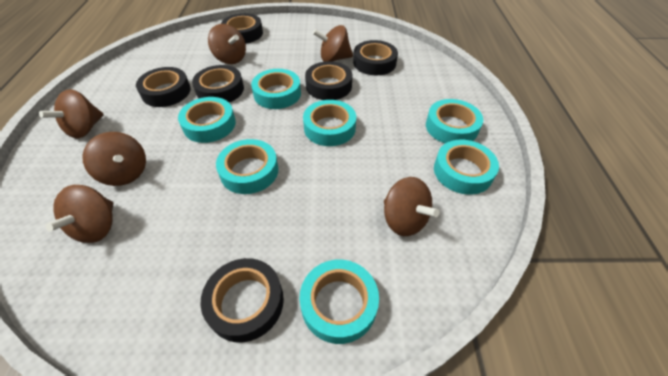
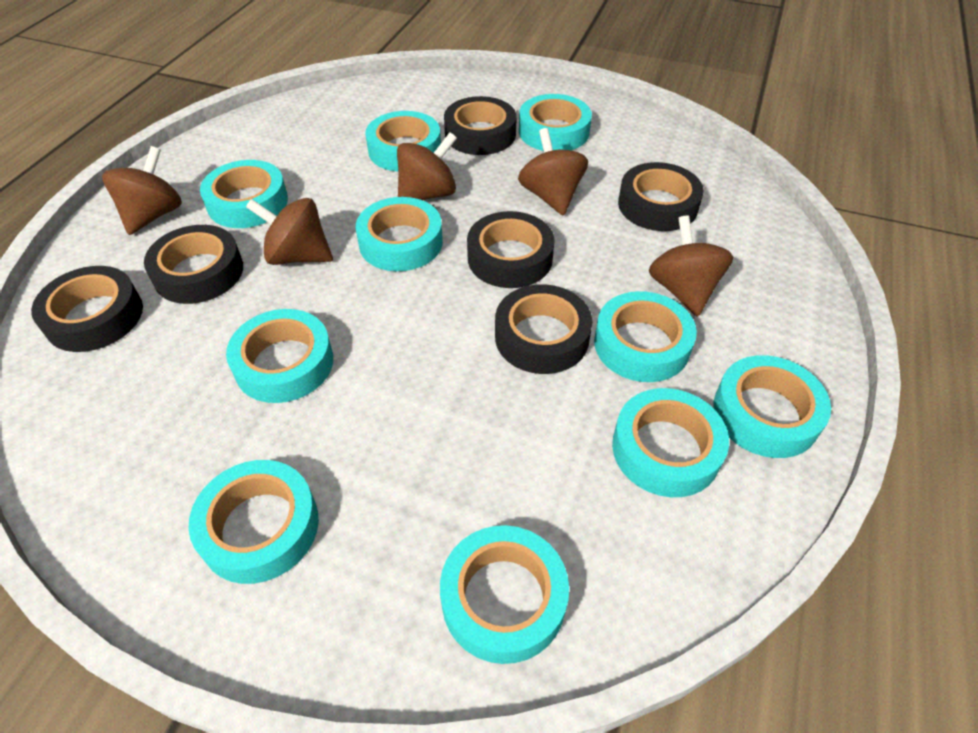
brown spinning top: [39,89,104,138] [45,185,113,243] [82,132,146,186] [208,24,246,64] [313,25,353,62] [384,177,439,236] = 6 -> [102,146,182,235] [246,198,333,265] [397,132,457,200] [518,128,588,215] [649,215,733,317] = 5
turquoise tape: [178,97,236,143] [216,139,278,194] [251,69,301,109] [300,260,379,344] [303,100,356,146] [426,99,483,143] [434,140,499,195] = 7 -> [188,460,319,584] [200,160,288,228] [226,309,333,403] [355,197,443,271] [365,111,441,172] [440,525,569,664] [519,94,592,151] [594,291,697,382] [612,388,729,497] [713,355,831,458] = 10

